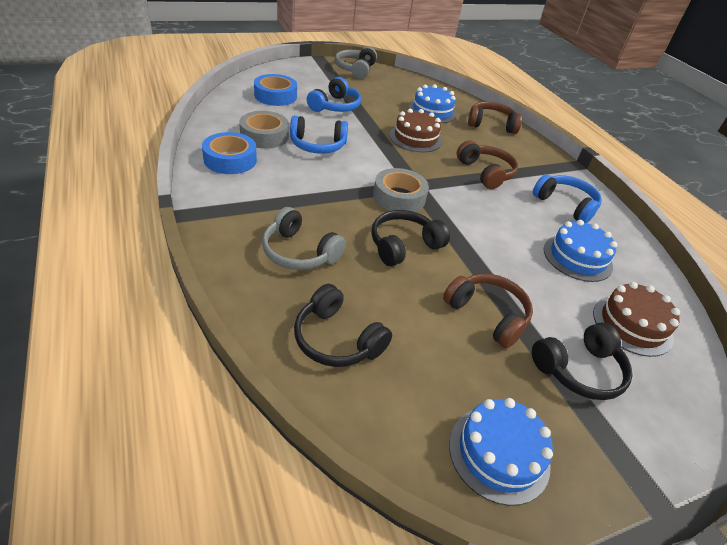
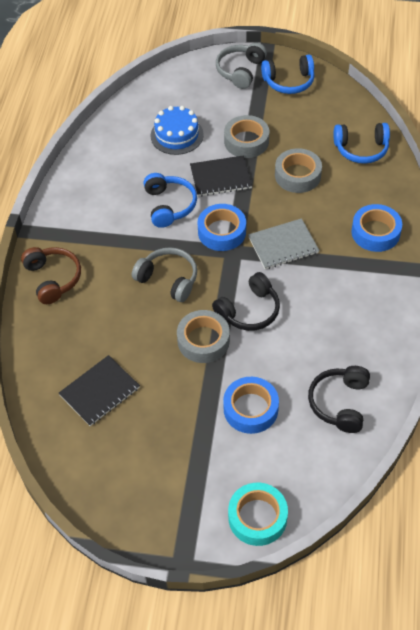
black headphones: [294,284,392,367] [371,210,450,266] [532,322,633,400] = 3 -> [212,272,280,331] [308,366,370,433] = 2
black notebook: none = 0 -> [59,355,140,426] [190,155,252,196] = 2
blue cake: [408,84,457,123] [449,398,553,506] [544,220,617,282] = 3 -> [151,106,204,155] = 1
blue tape: [202,132,257,174] [254,74,297,106] = 2 -> [198,204,246,251] [223,377,279,434] [351,204,402,252] = 3
brown cake: [390,109,442,152] [593,282,680,357] = 2 -> none = 0
brown headphones: [443,274,533,348] [457,140,518,189] [468,101,522,134] = 3 -> [21,247,81,304] = 1
grey notebook: none = 0 -> [248,218,320,269] = 1
grey tape: [239,111,289,149] [373,168,429,212] = 2 -> [177,310,230,363] [224,115,269,158] [275,148,322,193] = 3
turquoise tape: none = 0 -> [228,483,288,546] = 1

